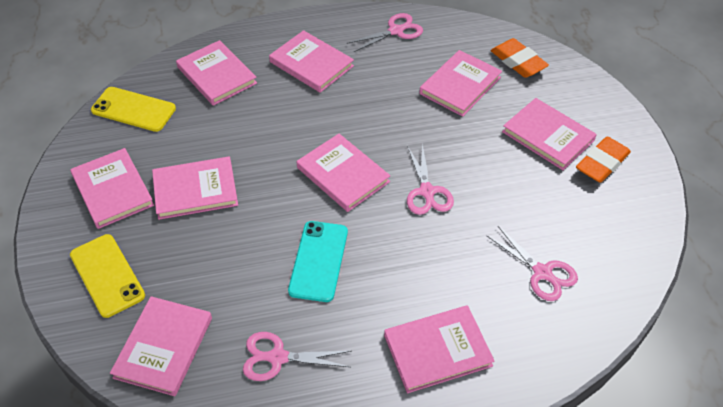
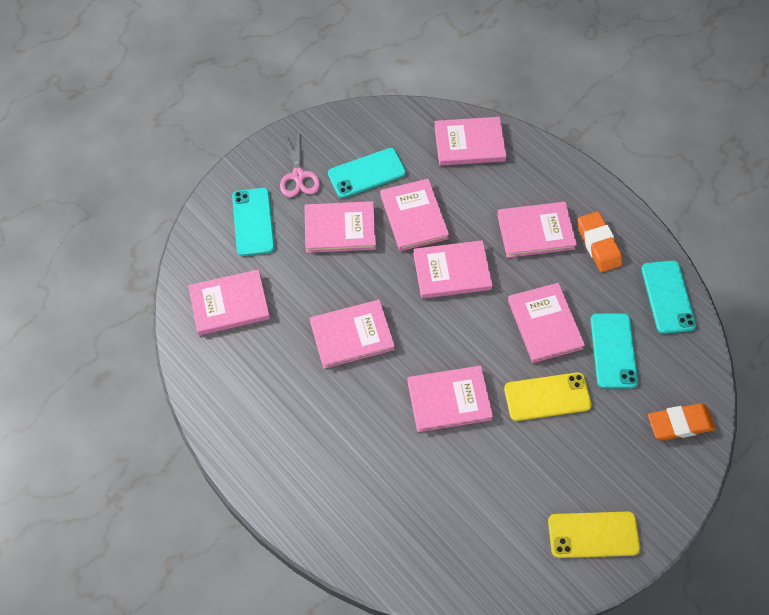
pink scissors: [243,332,351,381] [347,13,423,52] [407,144,454,215] [486,226,578,301] = 4 -> [280,130,320,197] = 1
turquoise phone: [288,221,348,302] = 1 -> [232,188,275,256] [328,148,406,198] [591,313,638,388] [641,261,696,334] = 4

